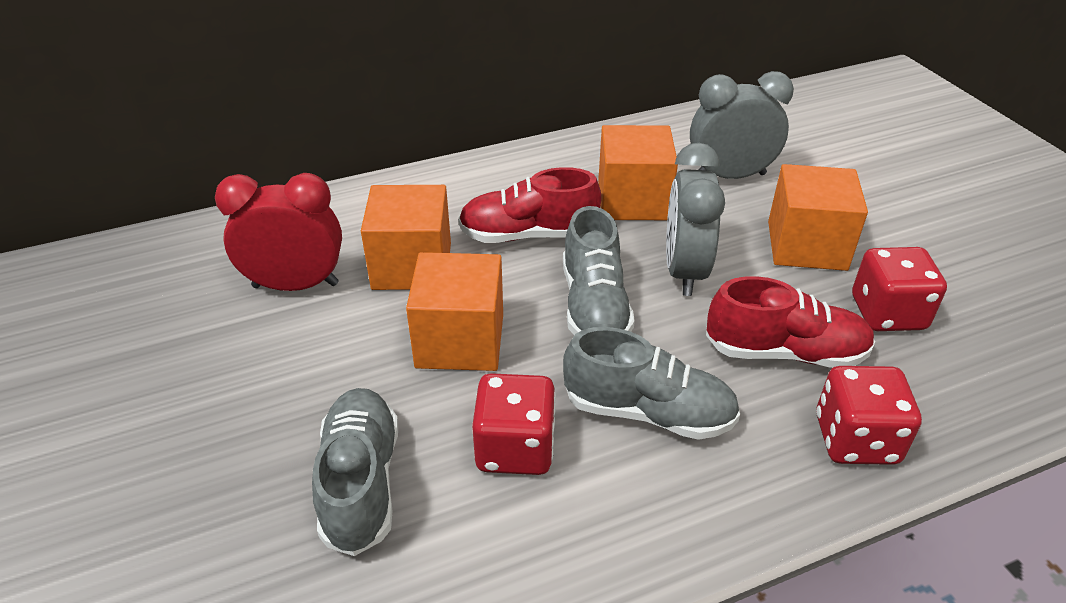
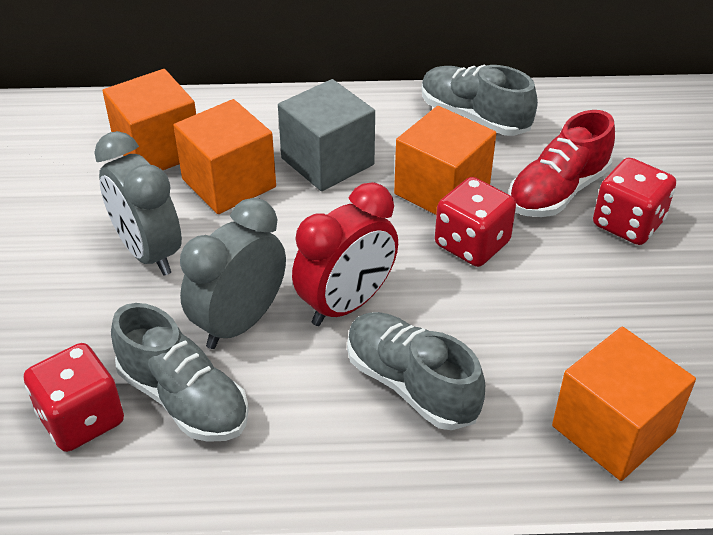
grey cube: none = 0 -> [278,79,375,191] = 1
red shoe: [458,167,601,243] [706,276,875,368] = 2 -> [509,110,615,217] = 1

